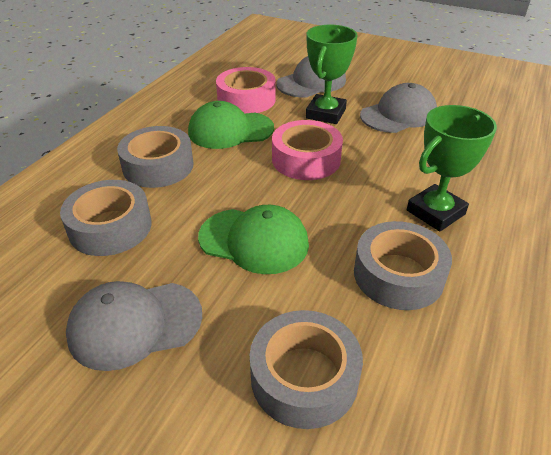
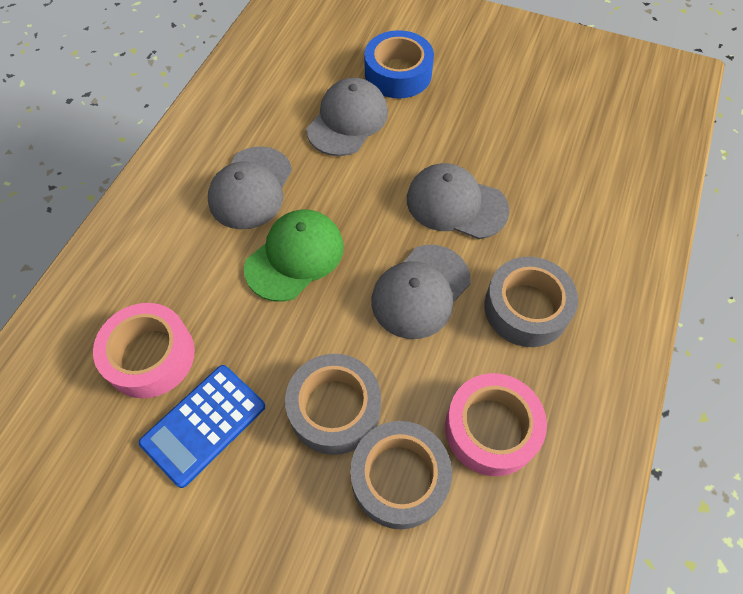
blue calculator: none = 0 -> [139,365,265,488] = 1
blue tape: none = 0 -> [364,30,434,99] = 1
green cap: [188,101,274,149] [198,205,309,274] = 2 -> [244,209,344,302] = 1
green trophy: [306,25,358,124] [407,105,497,232] = 2 -> none = 0
grey cap: [66,281,202,371] [276,56,346,97] [360,83,437,133] = 3 -> [208,146,292,230] [306,78,388,156] [371,245,470,339] [407,163,510,239] = 4
grey tape: [60,180,152,256] [117,126,194,188] [250,310,363,429] [354,221,452,310] = 4 -> [285,354,381,455] [350,421,452,529] [484,256,578,347] = 3

